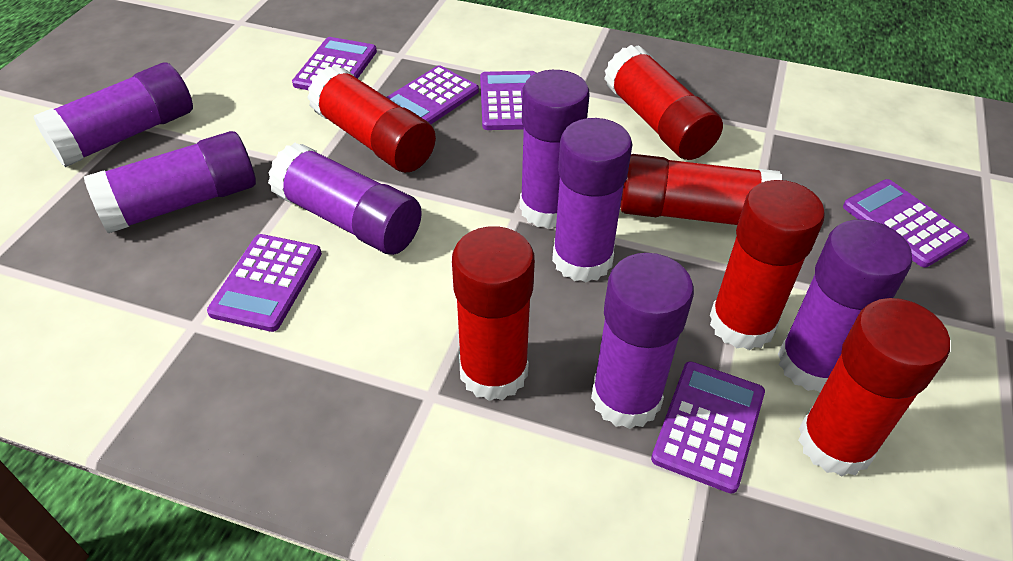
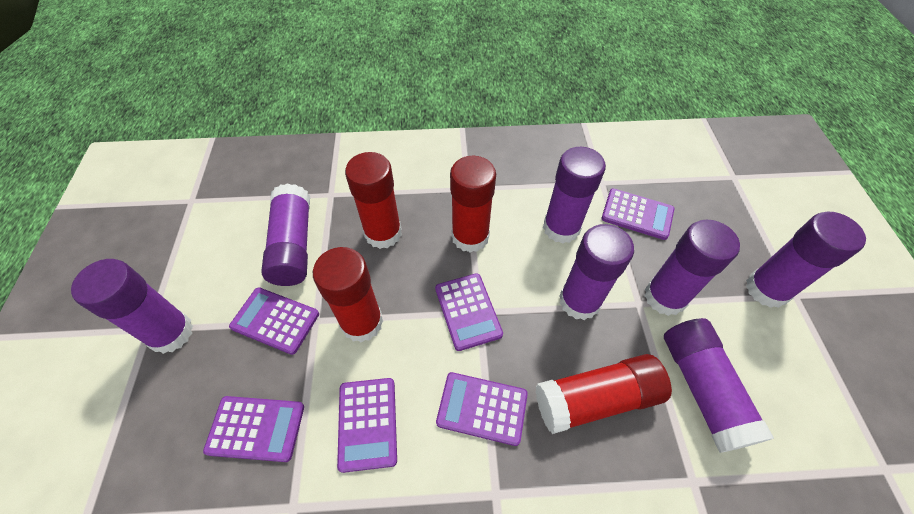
red glue stick: [307,65,436,172] [452,226,535,401] [604,45,723,160] [620,154,782,225] [710,180,825,350] [798,298,950,477] = 6 -> [313,247,383,342] [345,152,402,249] [450,156,496,253] [536,354,672,434] = 4

